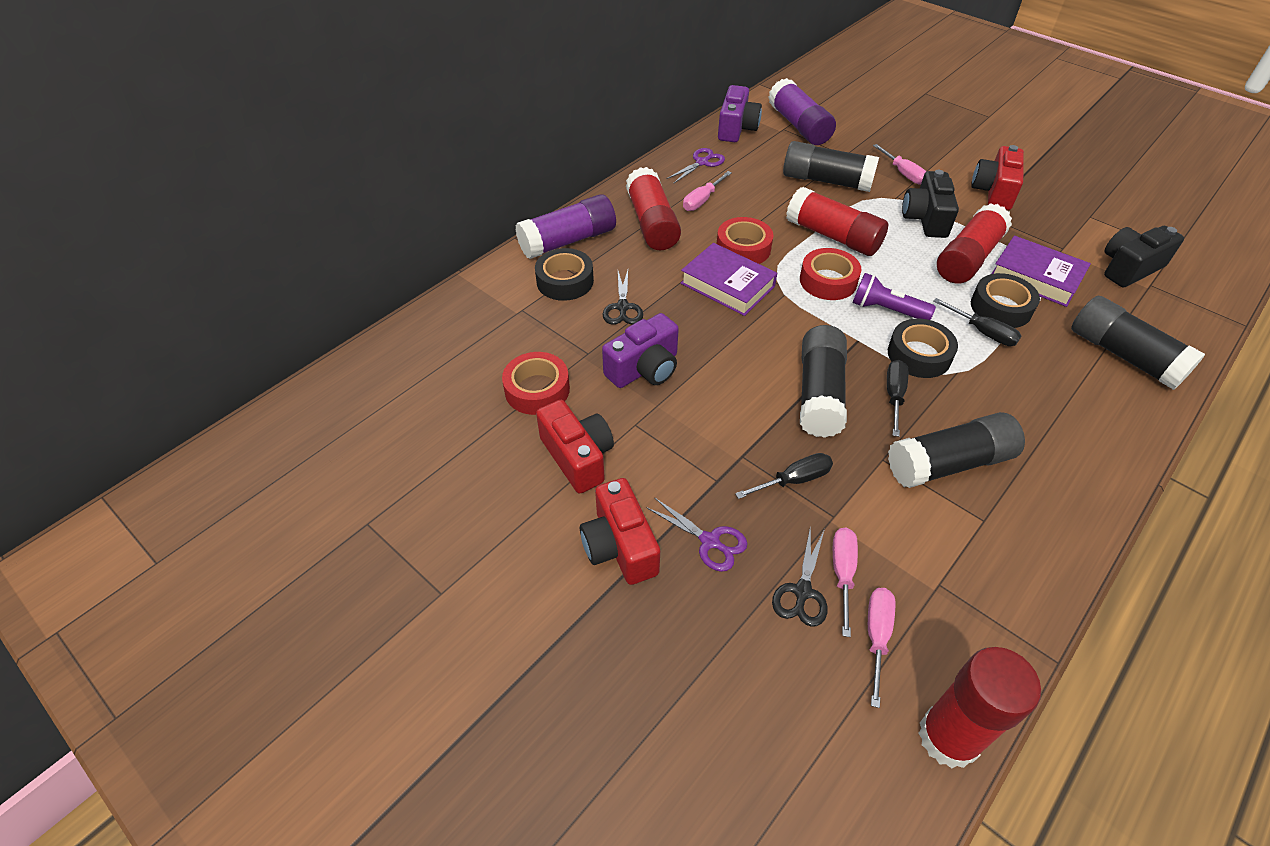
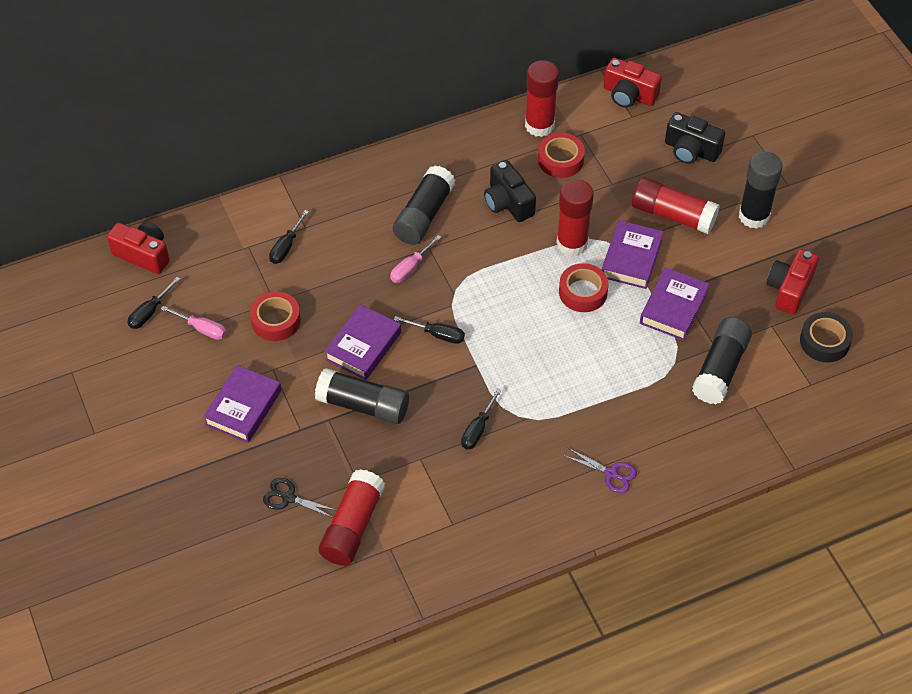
black scissors: [603,270,643,325] [772,525,828,627] = 2 -> [263,478,337,518] = 1
black screwdriver: [735,453,833,499] [887,360,908,437] [934,298,1021,346] = 3 -> [127,277,180,329] [269,210,309,264] [394,316,465,344] [461,388,502,450] = 4
black tape: [535,248,594,301] [888,319,958,378] [971,273,1040,328] = 3 -> [800,312,853,362] = 1
pink screwdriver: [683,171,732,211] [833,528,858,637] [868,588,895,708] [873,144,926,185] = 4 -> [161,306,226,340] [390,235,442,283] = 2
purple book: [681,243,777,316] [992,236,1091,307] = 2 -> [203,365,281,443] [324,304,401,380] [602,220,664,289] [640,267,709,341] = 4
purple camera: [602,313,679,388] [718,85,762,142] = 2 -> none = 0
purple flashlight: [852,273,936,320] = 1 -> none = 0
purple glue stick: [515,194,616,259] [768,78,836,145] = 2 -> none = 0
purple scissors: [646,497,748,572] [667,148,725,184] = 2 -> [563,448,637,493] = 1

